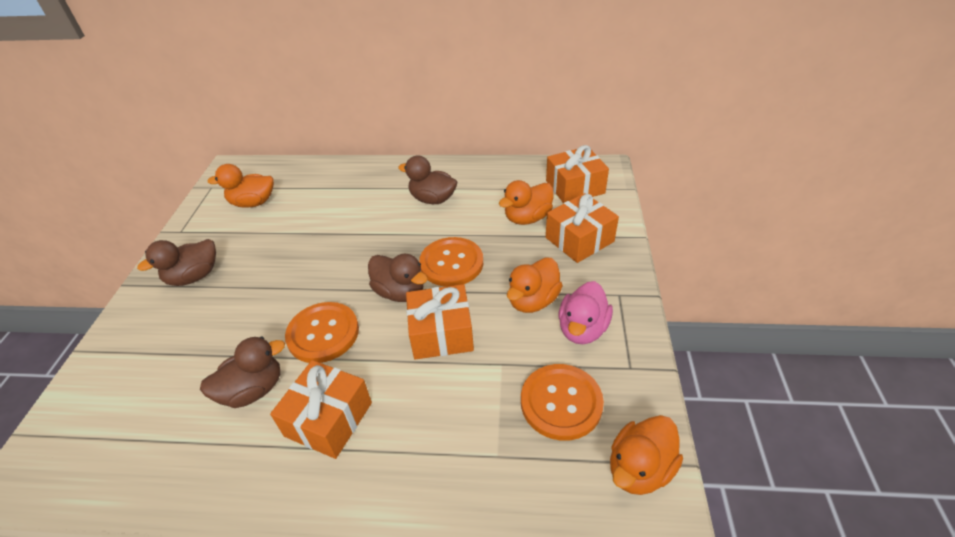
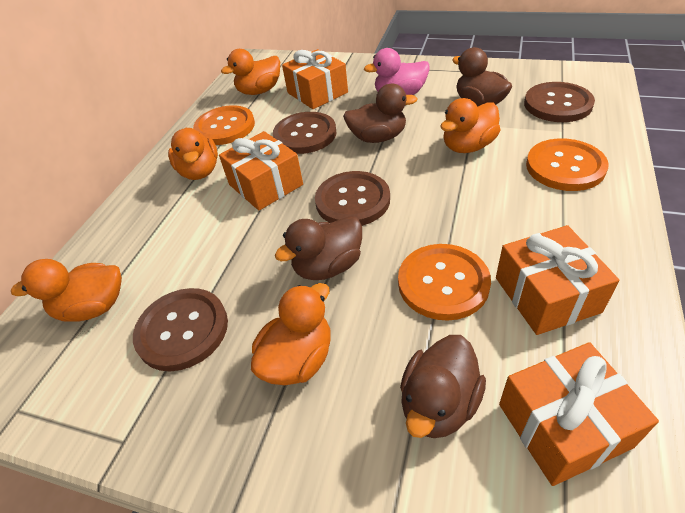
brown button: none = 0 -> [133,288,228,371] [273,112,336,154] [315,171,390,226] [524,82,595,122] = 4
orange duck: [208,164,274,208] [499,180,554,225] [507,257,563,313] [610,415,683,495] = 4 -> [11,259,122,322] [168,127,218,180] [221,49,280,95] [251,283,331,385] [440,98,500,153] = 5

